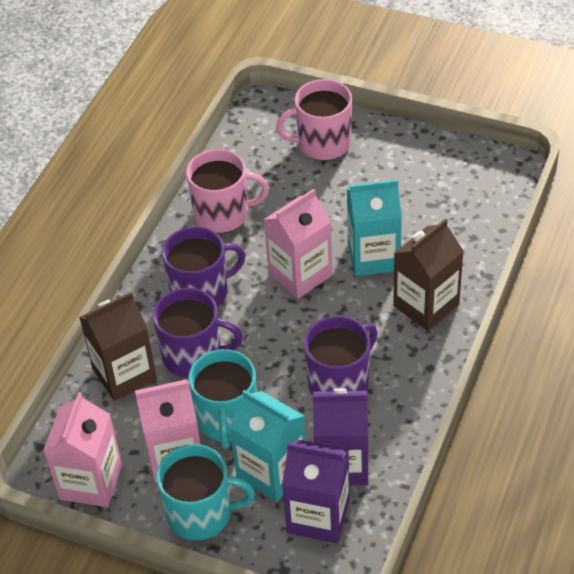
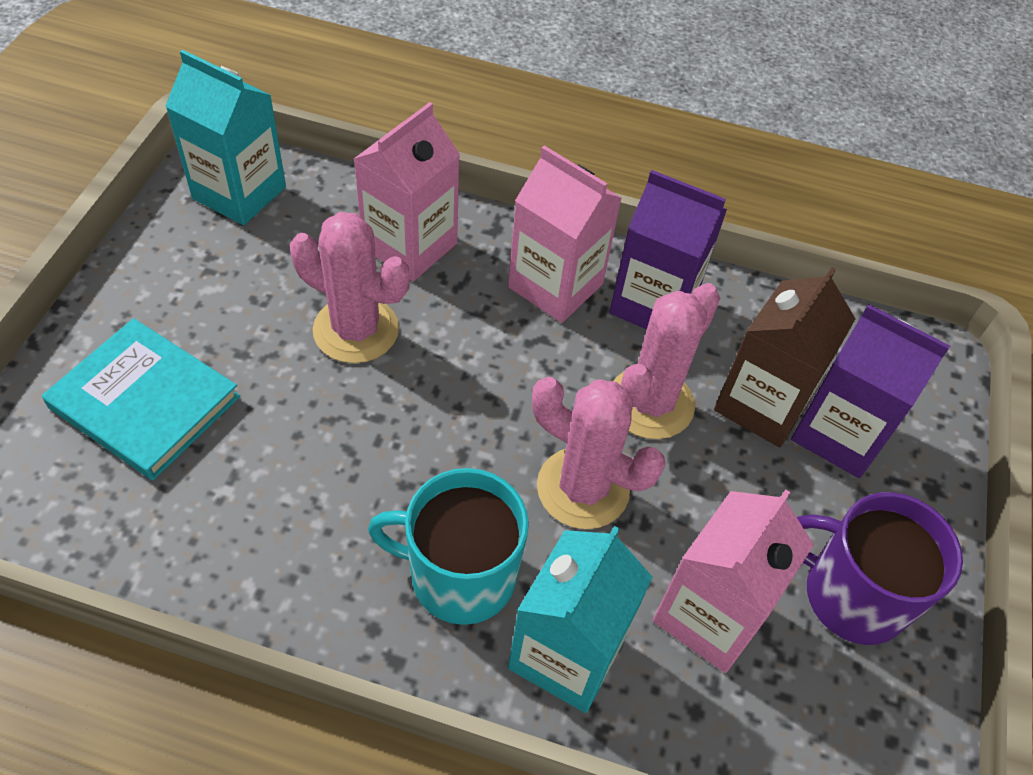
brown carton: [79,292,157,401] [393,219,464,331] = 2 -> [714,267,856,447] = 1
pink cactus: none = 0 -> [290,212,410,363] [532,377,666,529] [613,283,720,439] = 3
pink mug: [186,149,269,233] [276,79,352,161] = 2 -> none = 0
purple mug: [153,288,243,378] [162,226,246,307] [304,316,378,396] = 3 -> [797,492,963,645] = 1
turquoise book: none = 0 -> [42,318,240,480] = 1
turquoise mug: [156,444,255,541] [188,349,257,449] = 2 -> [368,468,529,625] = 1

